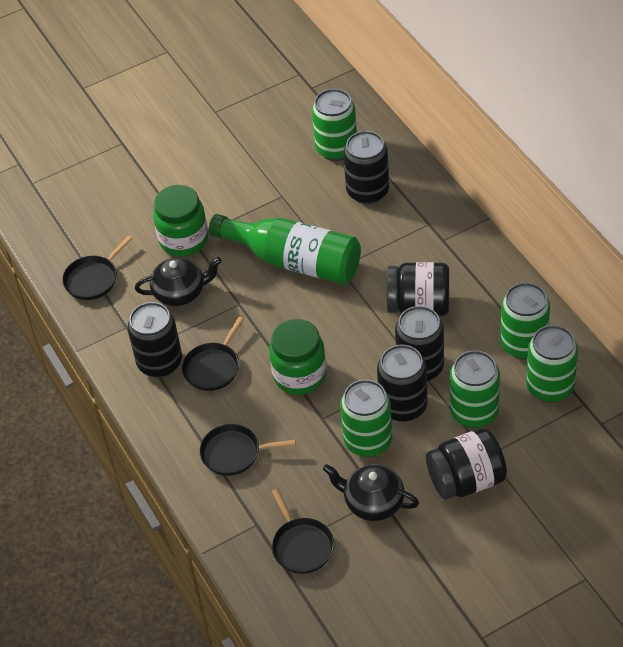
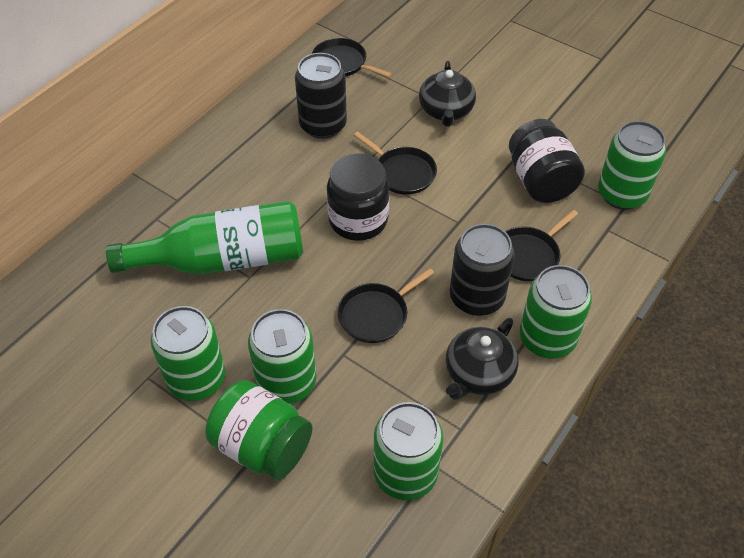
black can: [127,302,182,378] [343,131,389,204] [377,344,428,422] [395,306,444,381] = 4 -> [295,53,347,139] [450,224,515,316] = 2
green jar: [153,185,208,256] [269,319,326,395] = 2 -> [205,380,313,480] = 1

